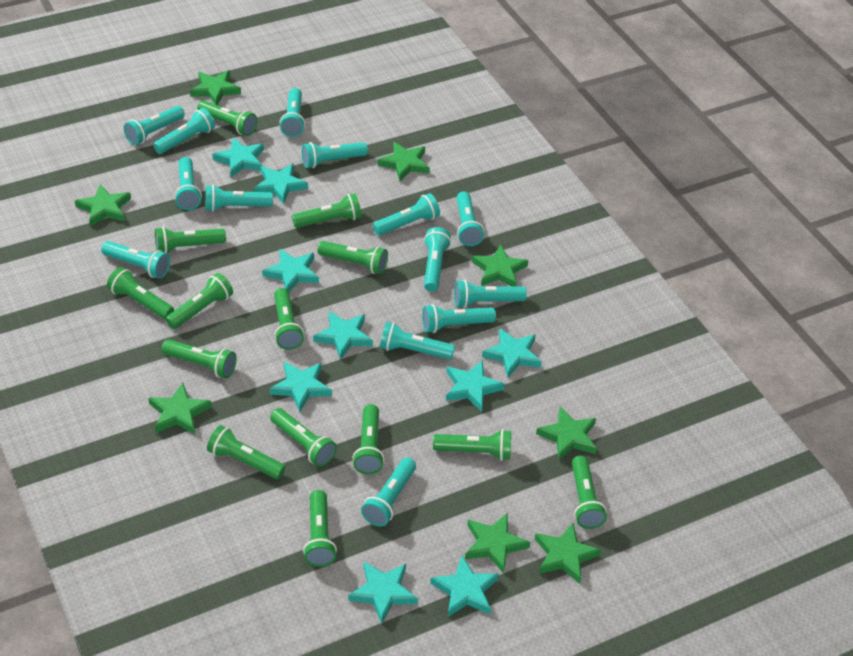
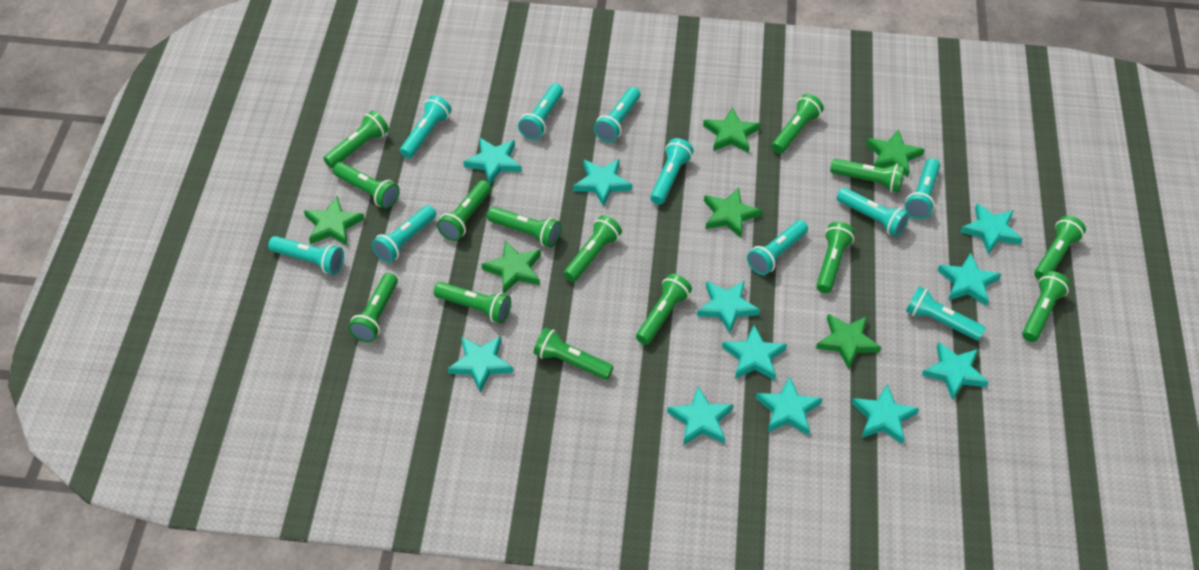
green star: [75,184,131,227] [148,383,212,434] [190,70,241,105] [378,142,430,181] [465,514,530,573] [472,245,528,286] [535,523,601,584] [536,407,597,461] = 8 -> [304,196,365,246] [482,240,541,293] [703,107,761,153] [704,187,762,238] [816,314,881,369] [866,129,925,177] = 6
turquoise flashlight: [101,241,170,279] [124,106,185,145] [153,108,215,154] [174,157,202,210] [205,185,273,212] [280,88,305,137] [302,142,368,168] [361,458,416,527] [373,193,440,236] [380,322,455,360] [422,304,496,333] [424,227,451,292] [454,280,527,308] [457,191,484,246] = 14 -> [268,236,344,274] [372,205,436,263] [400,95,452,159] [518,84,563,140] [594,87,640,142] [650,138,694,205] [747,220,808,275] [837,188,910,237] [905,158,940,219] [906,286,985,341] = 10
turquoise star: [212,137,264,177] [254,164,308,204] [262,249,319,292] [270,362,332,412] [313,312,373,359] [348,562,418,624] [430,556,499,617] [446,360,505,412] [482,328,542,377] = 9 -> [448,336,513,393] [463,137,522,184] [573,159,632,207] [667,386,733,445] [697,281,760,333] [722,325,787,380] [756,376,822,436] [851,384,919,444] [922,342,989,401] [937,253,1001,306] [960,203,1022,254] = 11

